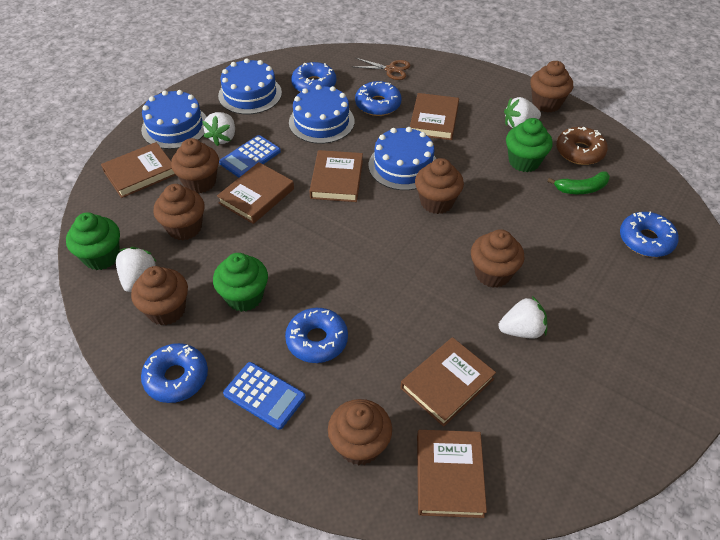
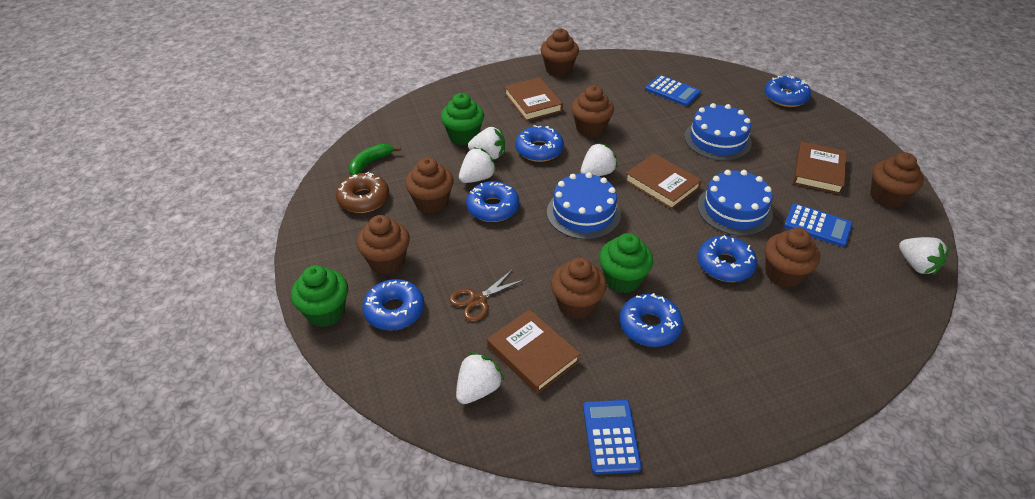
blue cake: [141,90,206,149] [218,58,282,114] [289,85,355,144] [369,127,436,190] = 4 -> [547,172,621,239] [684,103,752,161] [697,170,773,236] = 3
blue calculator: [219,135,281,178] [223,362,305,430] = 2 -> [583,400,642,474] [645,75,701,106] [784,203,853,247] = 3
blue donut: [141,343,208,403] [285,308,348,363] [291,62,336,92] [355,81,402,116] [620,212,679,257] = 5 -> [362,279,424,331] [466,181,519,222] [515,125,564,162] [620,293,683,347] [698,235,757,282] [765,76,811,107] = 6
brown book: [101,142,175,198] [217,162,294,224] [309,150,363,202] [401,337,496,427] [410,93,459,140] [417,430,487,518] = 6 -> [487,309,580,394] [504,77,563,121] [625,153,702,209] [793,142,847,194] = 4
white strawberry: [116,247,157,292] [202,112,235,146] [498,296,547,339] [504,97,541,128] = 4 -> [456,352,504,404] [459,147,497,183] [468,127,505,159] [581,143,618,176] [899,237,949,275] = 5

